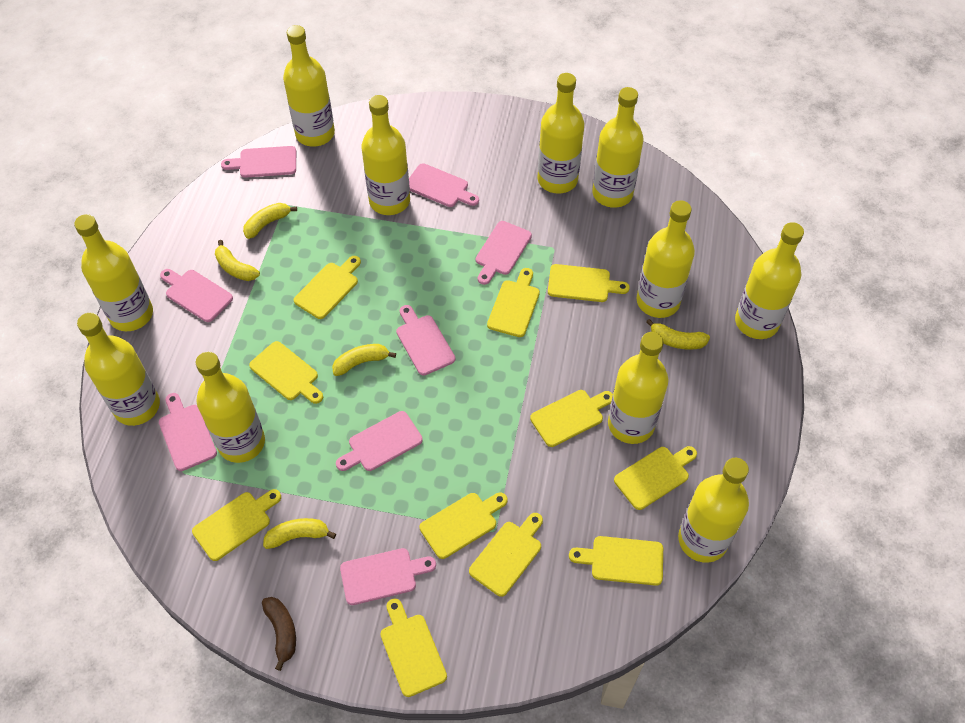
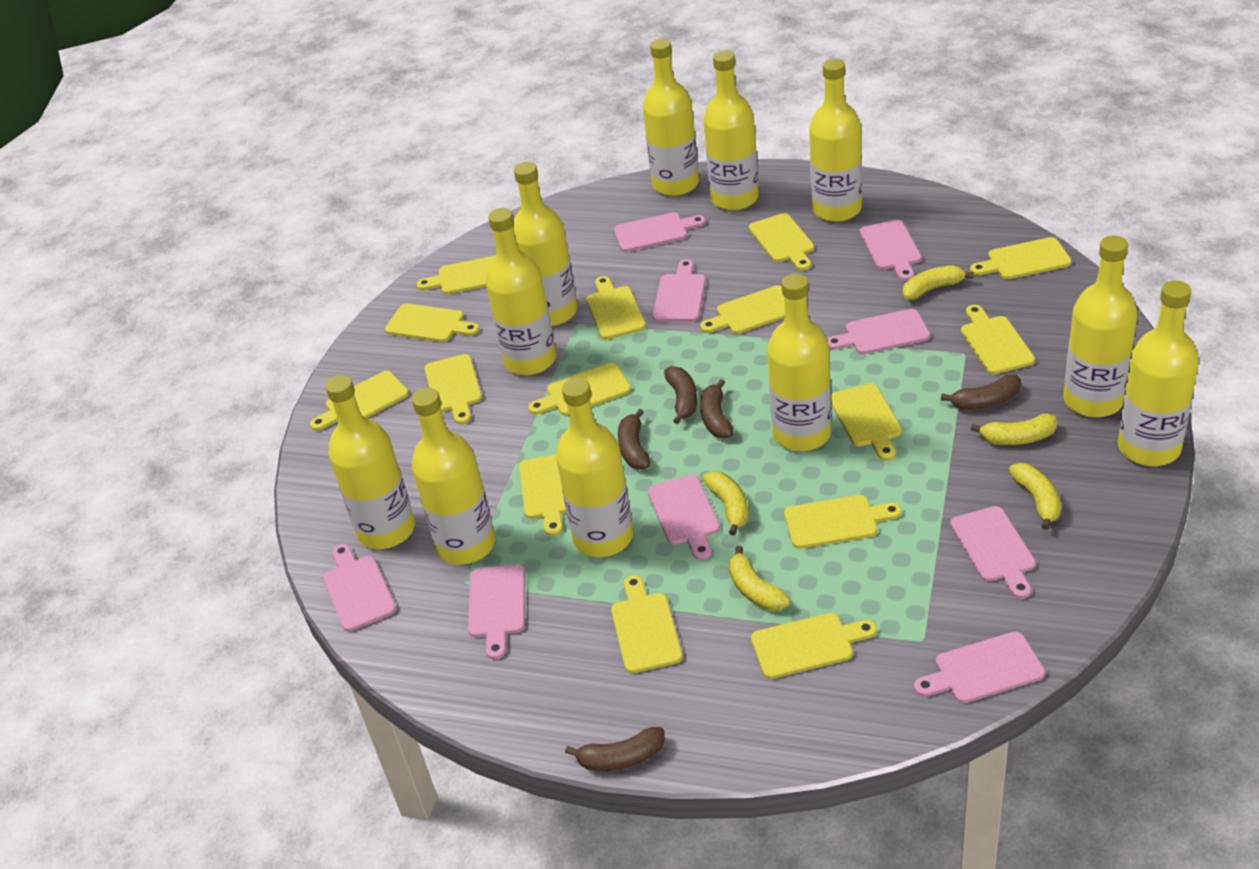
brown banana: [262,597,296,671] = 1 -> [565,727,665,771] [618,409,650,470] [664,366,697,424] [700,379,733,439] [941,374,1021,410] = 5
pink cutting board: [159,393,217,471] [160,269,233,322] [221,146,296,178] [336,411,423,471] [340,548,436,605] [396,305,455,376] [409,163,479,207] [476,221,532,285] = 8 -> [323,544,396,632] [468,564,525,659] [614,212,706,252] [648,475,720,560] [653,259,706,322] [827,309,930,354] [860,220,921,281] [914,632,1045,703] [950,506,1036,599] = 9
yellow cutting board: [192,489,281,561] [249,341,323,404] [294,256,361,319] [381,599,447,697] [420,492,507,559] [469,513,543,597] [487,268,540,337] [530,390,613,447] [548,264,630,302] [569,536,663,586] [614,446,697,510] = 11 -> [310,371,409,431] [385,303,480,342] [417,255,496,294] [425,354,482,424] [519,454,567,536] [528,363,631,415] [586,276,646,339] [611,575,683,673] [700,286,785,334] [749,213,814,271] [751,613,877,679] [784,495,902,549] [831,383,902,461] [961,305,1035,374] [970,237,1072,279] = 15

